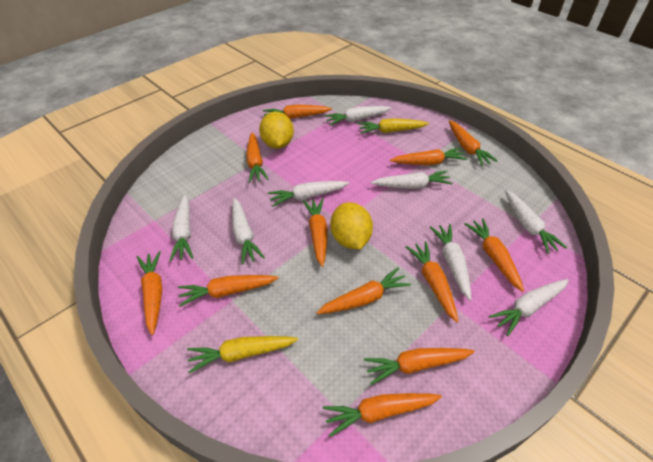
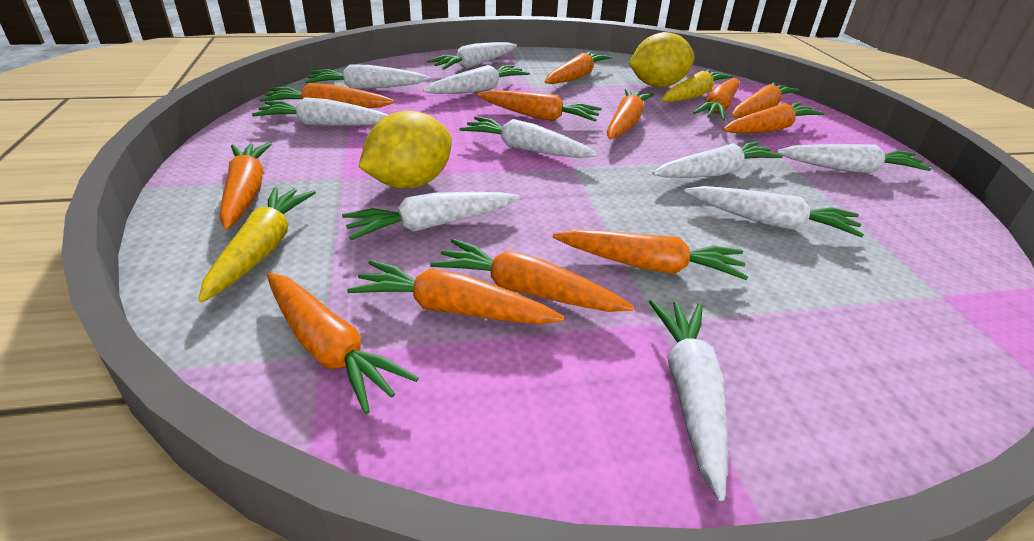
white carrot: [169,195,193,262] [232,198,265,265] [268,181,349,207] [324,106,391,126] [371,171,453,189] [430,224,472,301] [489,279,569,336] [505,190,567,254] = 8 -> [252,97,388,126] [305,64,429,89] [342,192,520,240] [423,65,530,94] [427,42,517,70] [460,117,598,158] [649,299,727,501] [653,141,783,178] [684,186,864,237] [777,144,931,173] = 10

